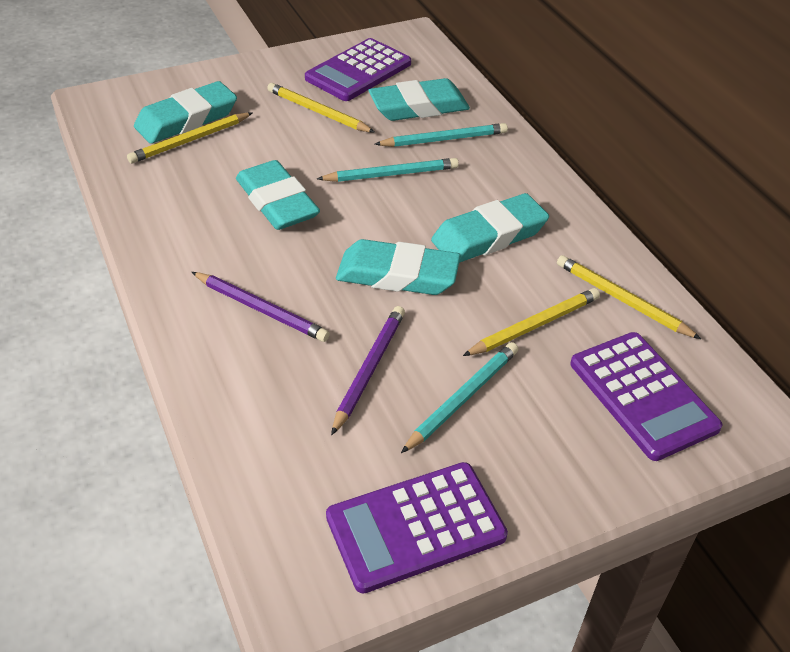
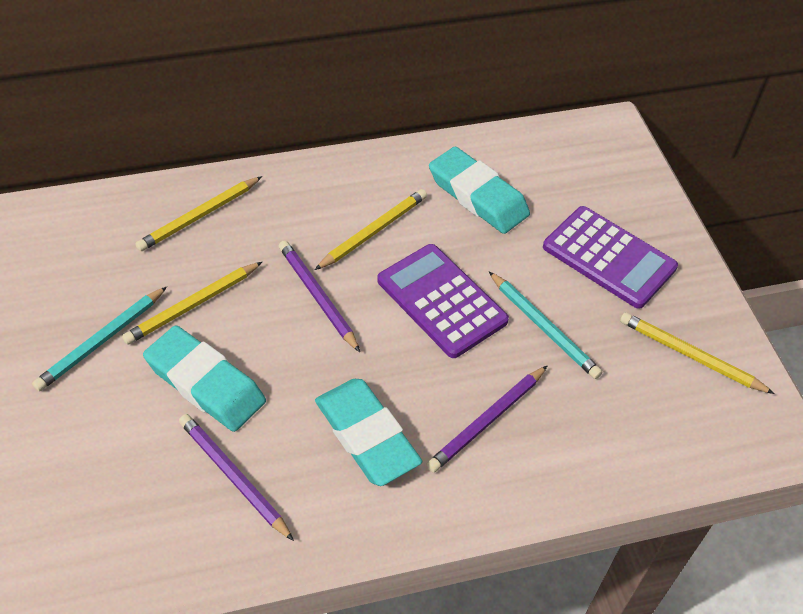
purple calculator: [305,38,411,101] [326,462,508,593] [570,332,722,461] = 3 -> [377,244,509,358] [543,206,678,309] = 2
purple pencil: [192,272,330,342] [331,306,405,435] = 2 -> [179,414,294,541] [279,240,360,352] [426,366,547,473] = 3
turquoise eraser: [134,81,237,144] [236,160,320,230] [336,239,460,295] [369,78,470,121] [431,193,549,263] = 5 -> [143,325,266,432] [315,379,422,486] [429,146,530,234] = 3
turquoise pencil: [317,158,459,182] [375,123,508,147] [401,342,518,453] = 3 -> [32,287,167,391] [489,272,603,379] = 2

